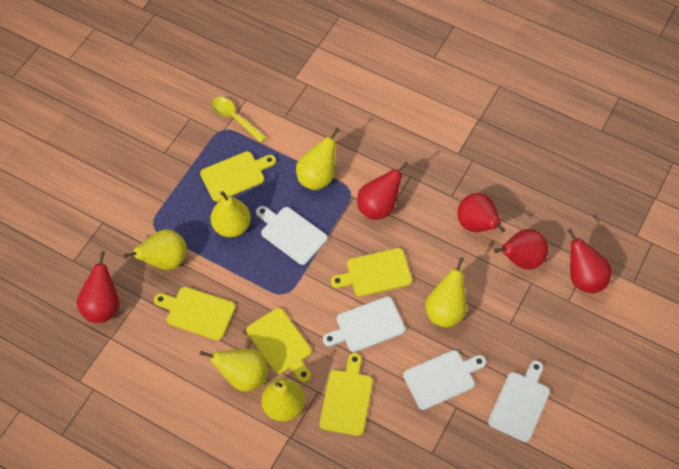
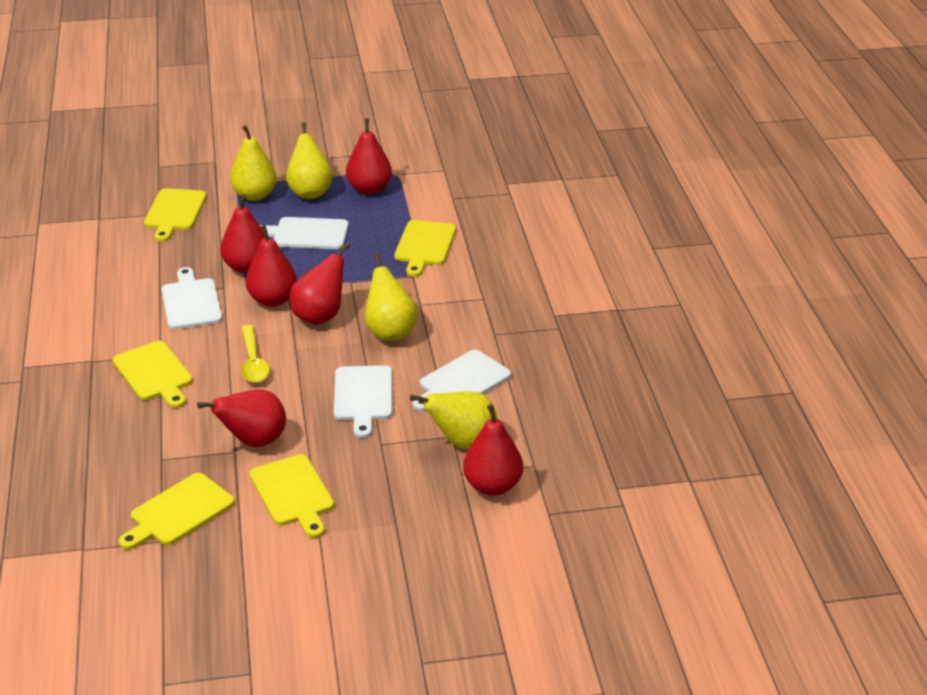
red pear: [77,251,119,323] [357,162,409,220] [458,193,505,232] [494,229,548,270] [567,228,612,293] = 5 -> [197,389,286,447] [220,194,265,274] [246,225,297,307] [290,242,350,325] [346,118,392,195] [463,404,523,496] = 6
yellow pear: [123,229,187,270] [200,349,268,392] [211,191,251,237] [261,378,305,422] [296,127,340,190] [425,257,467,328] = 6 -> [230,125,277,201] [286,122,333,199] [365,253,418,341] [410,391,498,449] = 4

